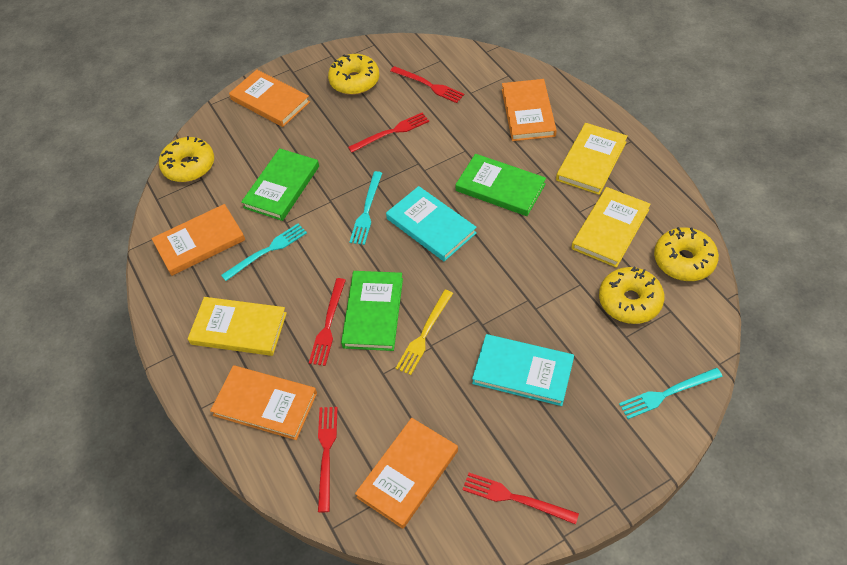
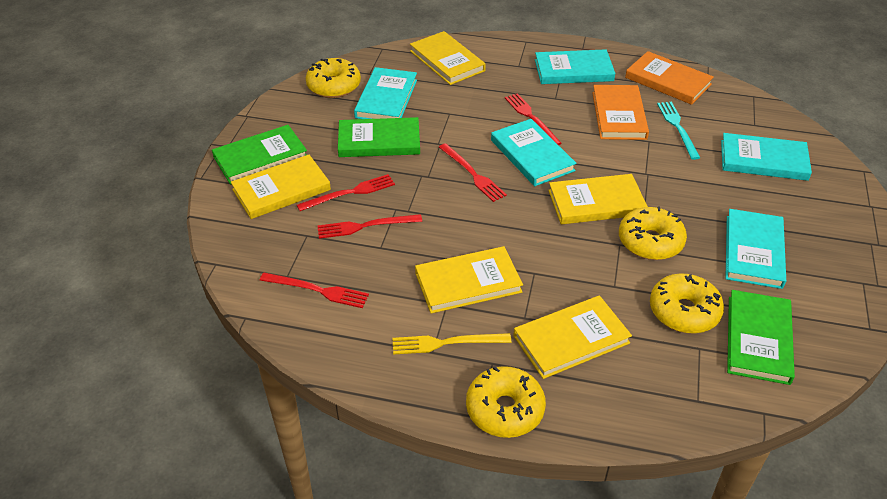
orange book: [152,204,245,276] [210,365,317,440] [229,70,310,127] [355,418,458,529] [502,79,557,141] = 5 -> [592,85,649,140] [625,51,714,105] = 2
turquoise book: [386,186,477,261] [472,334,574,406] = 2 -> [354,67,417,119] [491,119,577,186] [535,49,615,84] [721,133,812,181] [725,209,786,289] = 5
turquoise fork: [221,224,307,281] [350,171,382,245] [619,368,723,419] = 3 -> [657,102,700,160] = 1
yellow book: [188,297,287,356] [556,123,628,195] [572,187,651,268] = 3 -> [231,154,331,219] [410,31,486,85] [415,246,523,313] [514,295,632,379] [548,174,648,224] = 5

